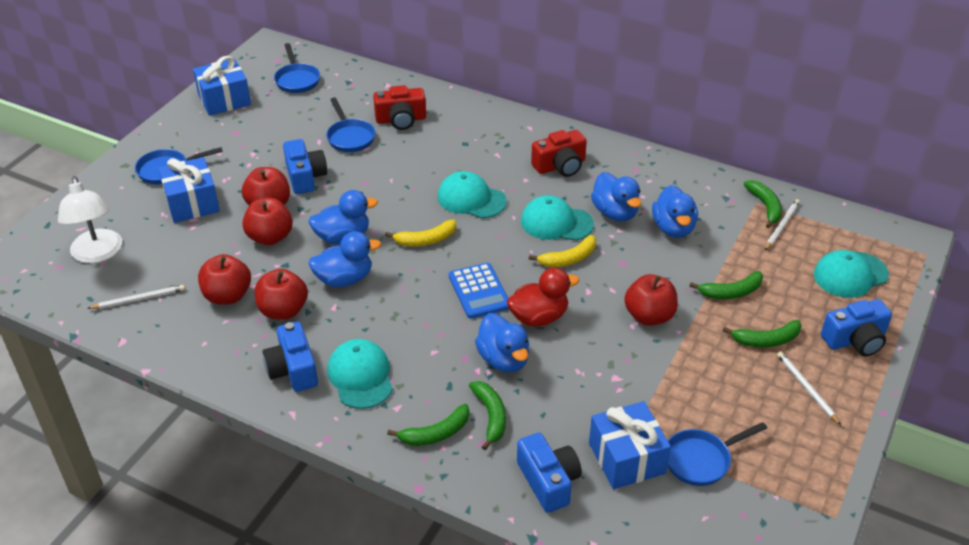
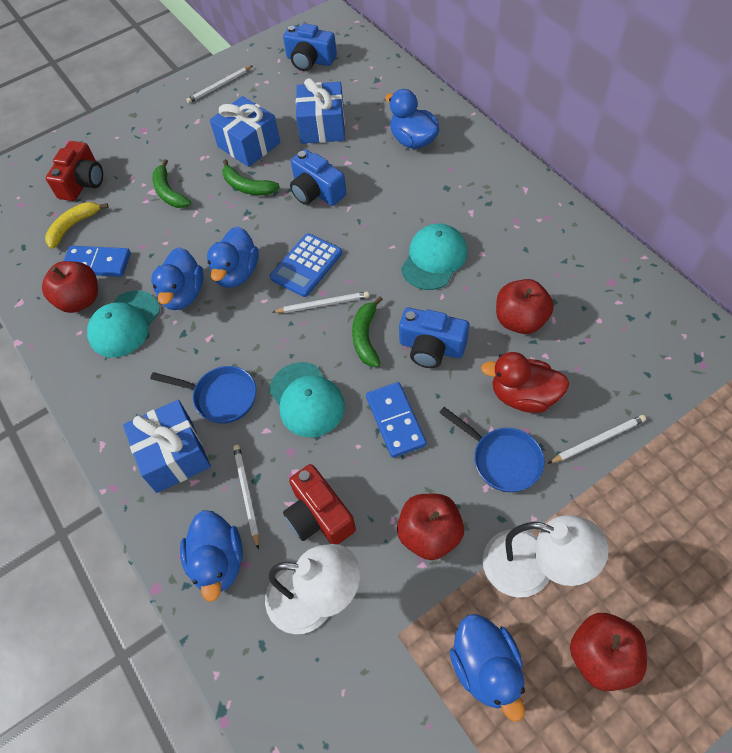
blue camera: [263,321,318,392] [283,139,327,194] [517,433,582,513] [821,299,892,356] = 4 -> [283,23,337,71] [290,149,346,206] [399,308,469,368] = 3
blue domino: none = 0 -> [64,246,131,277] [366,382,427,458] = 2
blue pan: [135,147,223,184] [274,43,320,93] [326,98,375,152] [667,422,767,486] = 4 -> [150,366,256,424] [439,407,544,492] = 2
green banana: [387,404,470,446] [469,381,506,450] [689,271,763,299] [723,320,801,347] [744,180,782,228] = 5 -> [152,159,191,208] [222,159,280,195] [352,296,383,367] = 3
red apple: [198,254,251,305] [242,167,290,205] [242,198,293,245] [255,269,308,320] [624,274,678,326] = 5 -> [42,261,98,313] [397,494,464,560] [496,279,554,334] [570,613,647,691] = 4
turquoise cap: [327,339,393,409] [437,171,507,218] [521,195,594,241] [814,250,889,298] = 4 -> [87,291,160,358] [269,362,345,437] [401,224,467,290] = 3
white lamp: [58,176,122,263] = 1 -> [265,544,360,634] [483,515,609,598] = 2
white pencil: [87,285,185,309] [765,199,800,250] [777,351,841,425] = 3 -> [186,66,252,103] [233,445,259,550] [273,291,369,313] [548,415,646,464] = 4
yellow banana: [385,220,456,246] [529,235,596,267] = 2 -> [45,202,109,249] = 1

